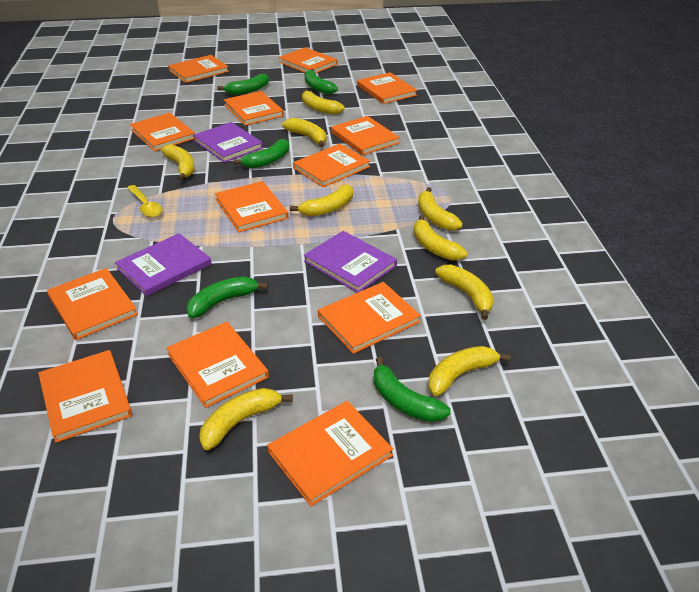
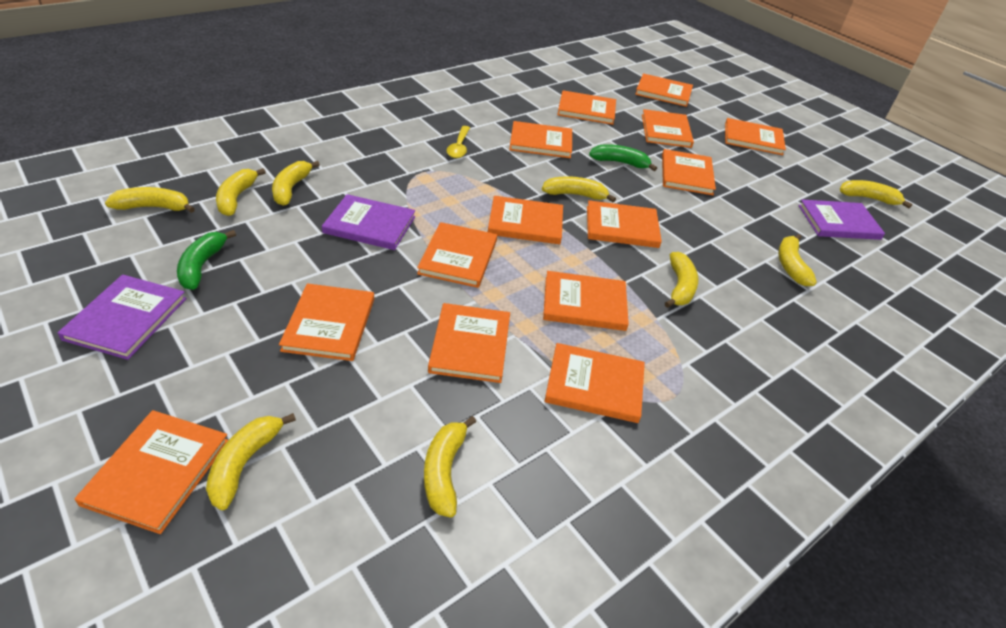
green banana: [186,276,268,318] [217,74,269,95] [233,139,289,169] [304,69,338,94] [374,357,451,422] = 5 -> [177,230,236,290] [589,144,657,171] = 2
orange book: [38,350,132,443] [47,268,138,340] [129,113,195,152] [166,322,269,408] [168,55,229,83] [215,181,288,233] [224,91,284,126] [267,401,393,506] [278,47,338,74] [293,144,370,187] [318,282,421,354] [331,116,400,155] [357,72,418,104] = 13 -> [75,410,228,534] [279,283,374,361] [417,222,497,288] [428,303,510,383] [488,196,563,244] [509,121,572,158] [543,271,629,331] [544,343,645,423] [557,90,616,125] [587,200,662,248] [635,73,693,107] [642,109,694,148] [662,149,716,195] [725,118,786,155] = 14

